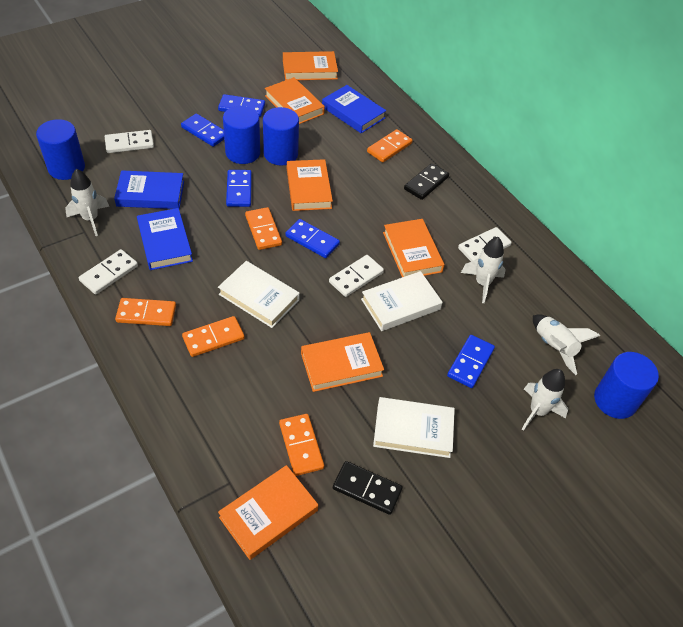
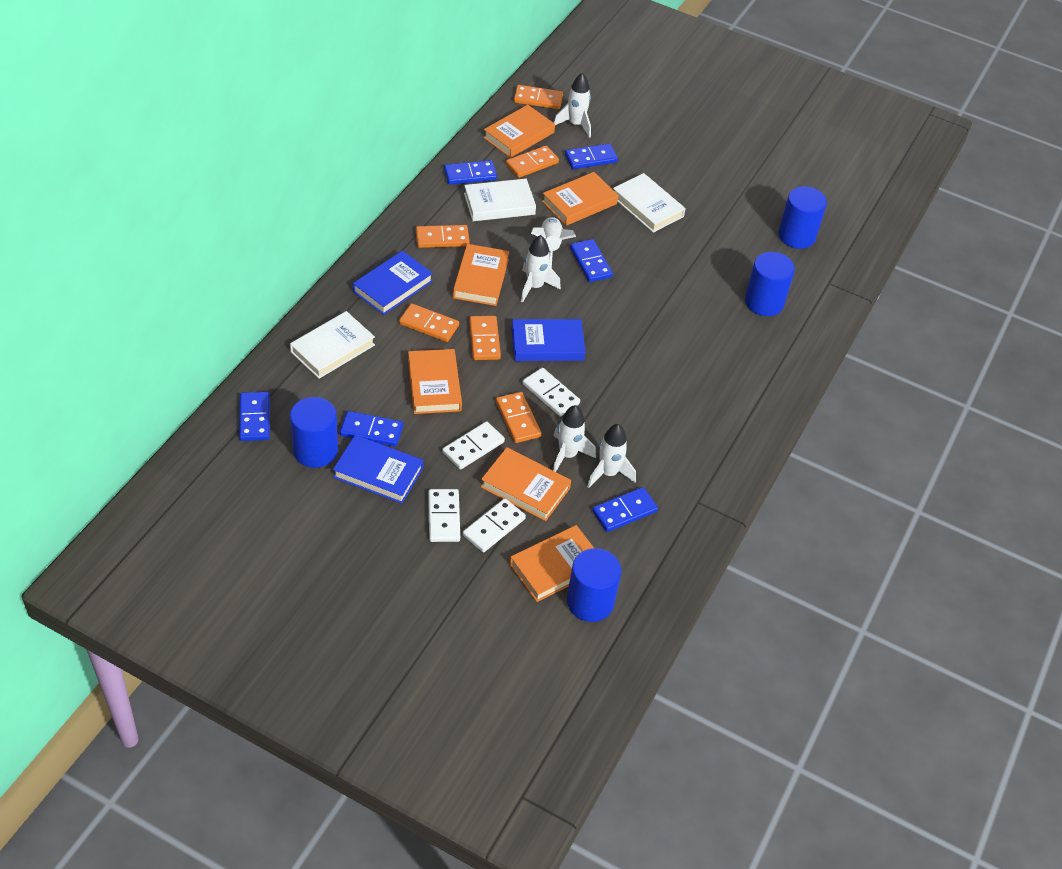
black domino: [333,461,402,515] [404,163,449,200] = 2 -> none = 0
blue domino: [181,114,224,147] [218,94,265,117] [226,170,252,207] [285,219,340,258] [447,335,495,388] = 5 -> [239,392,270,441] [340,411,403,447] [444,160,497,184] [565,143,618,169] [570,239,613,282] [592,487,658,532] = 6
orange domino: [115,298,176,326] [182,316,245,357] [245,207,282,250] [279,414,324,476] [367,129,413,162] = 5 -> [399,303,459,342] [416,225,470,248] [469,316,501,360] [496,392,542,443] [506,146,559,178] [514,85,563,109] = 6
white rocket: [65,169,110,236] [461,237,506,303] [522,369,568,431] [533,314,600,375] = 4 -> [521,235,561,302] [531,217,576,268] [553,405,596,472] [554,73,591,138] [587,424,636,488] = 5

